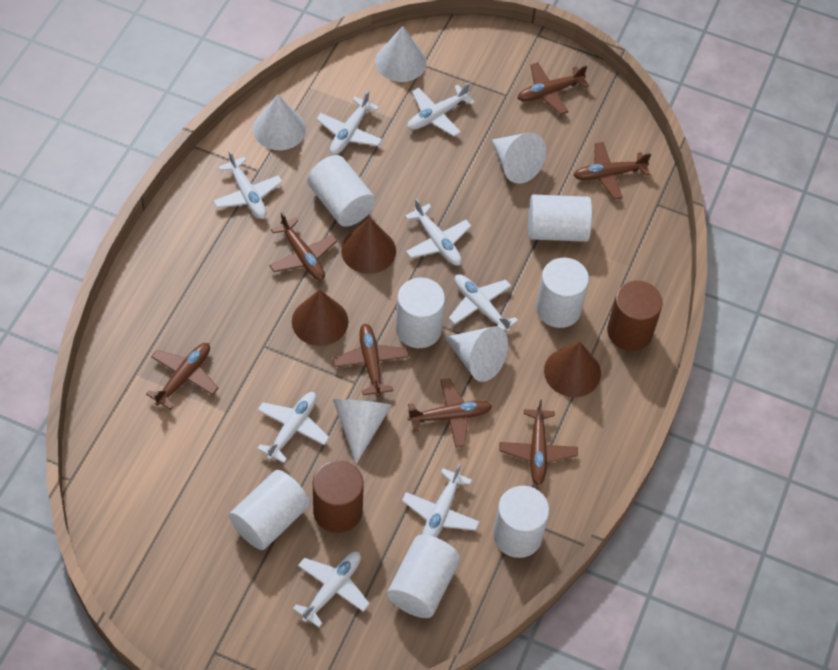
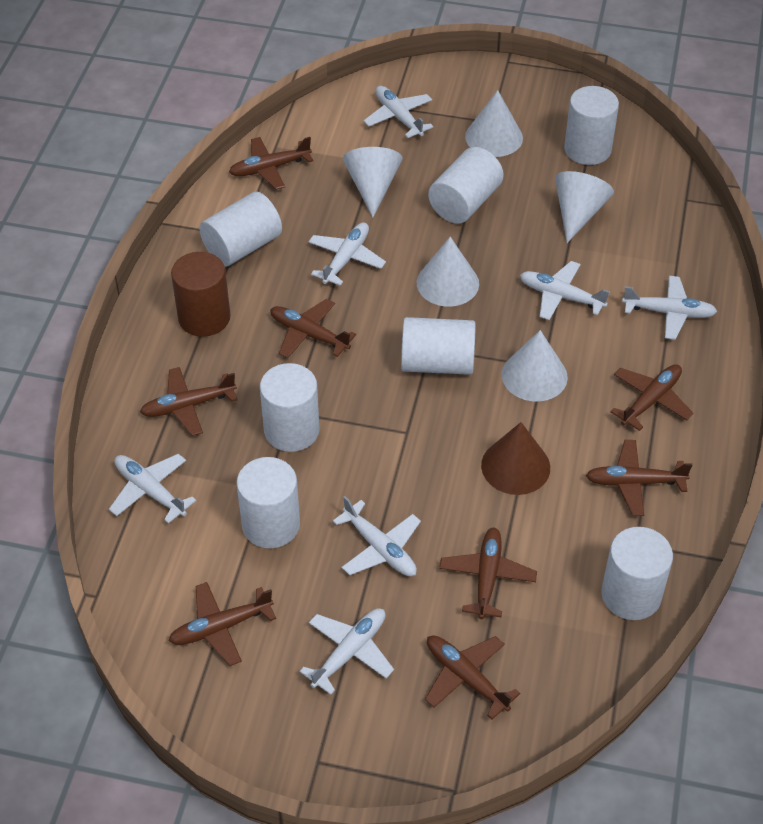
brown cone: [292,290,348,346] [341,218,396,274] [544,342,601,397] = 3 -> [481,422,550,495] = 1
brown cylinder: [313,460,364,533] [607,281,663,351] = 2 -> [171,252,231,337] = 1
brown plane: [146,343,218,410] [269,212,337,281] [333,324,409,397] [408,378,492,448] [499,400,578,485] [517,62,589,115] [573,142,651,200] = 7 -> [140,367,237,436] [169,582,276,666] [229,137,313,190] [270,299,356,358] [425,635,520,719] [439,527,537,619] [586,440,692,516] [610,364,693,431] = 8
white plane: [213,150,282,219] [257,392,329,463] [293,552,370,627] [316,90,382,155] [402,464,480,538] [405,198,471,266] [407,82,475,136] [449,274,518,332] = 8 -> [109,454,196,524] [300,608,394,695] [308,222,386,286] [333,496,421,576] [363,86,433,138] [520,261,610,320] [622,276,717,340] = 7

